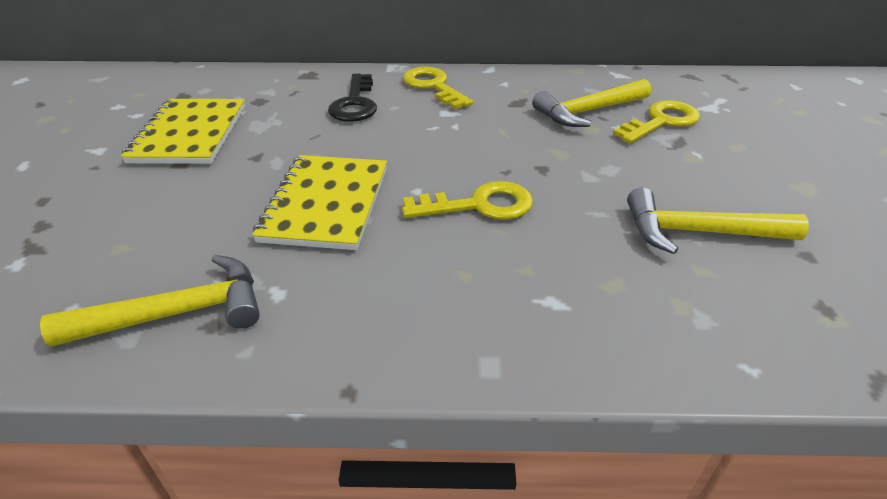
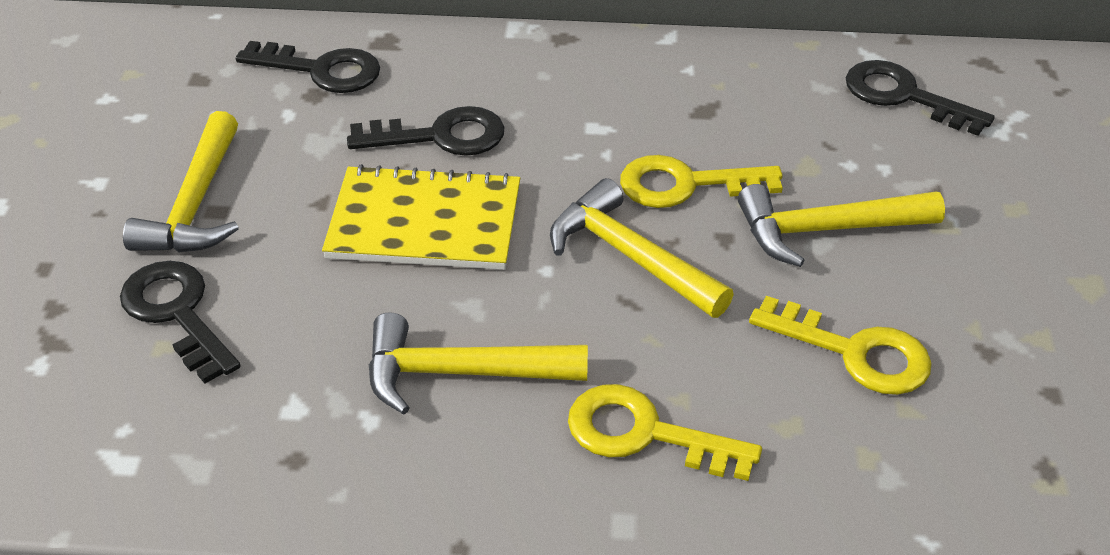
black key: [328,74,377,122] = 1 -> [120,261,241,384] [236,41,380,93] [347,106,504,156] [846,60,995,136] = 4
yellow hammer: [40,255,260,347] [532,79,651,127] [627,188,809,254] = 3 -> [123,111,239,253] [369,312,588,415] [550,178,734,318] [738,184,945,267] = 4
yellow notebook: [121,99,245,164] [252,155,387,250] = 2 -> [322,164,520,270] = 1

